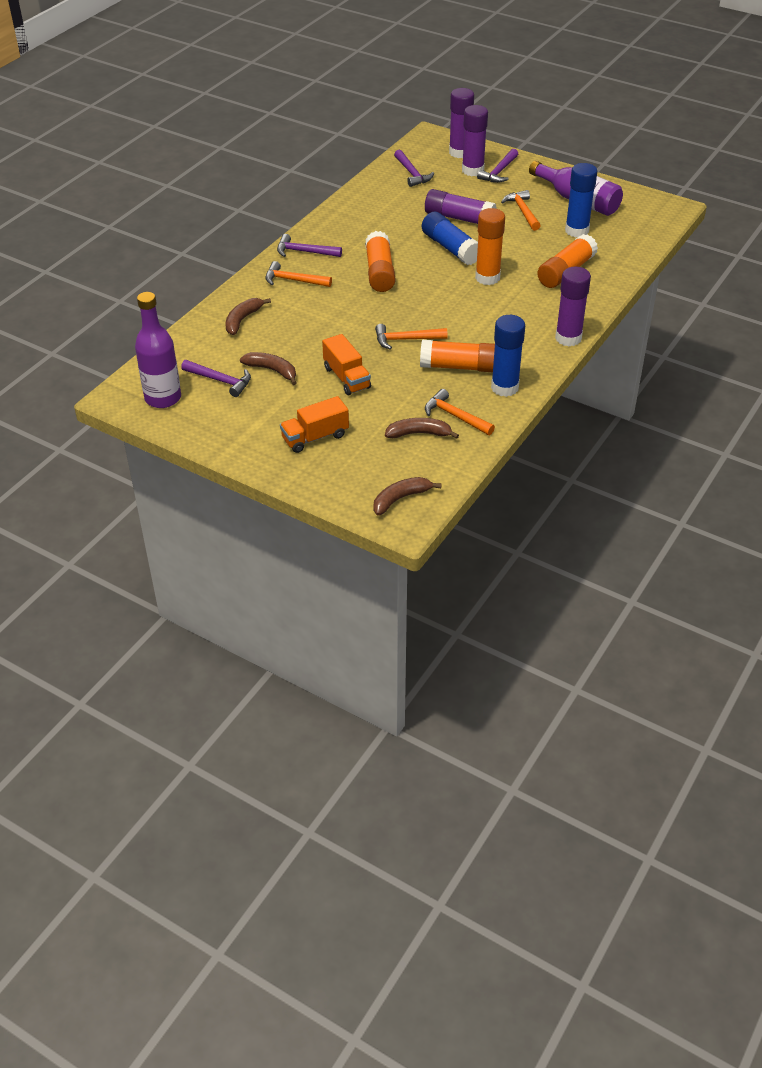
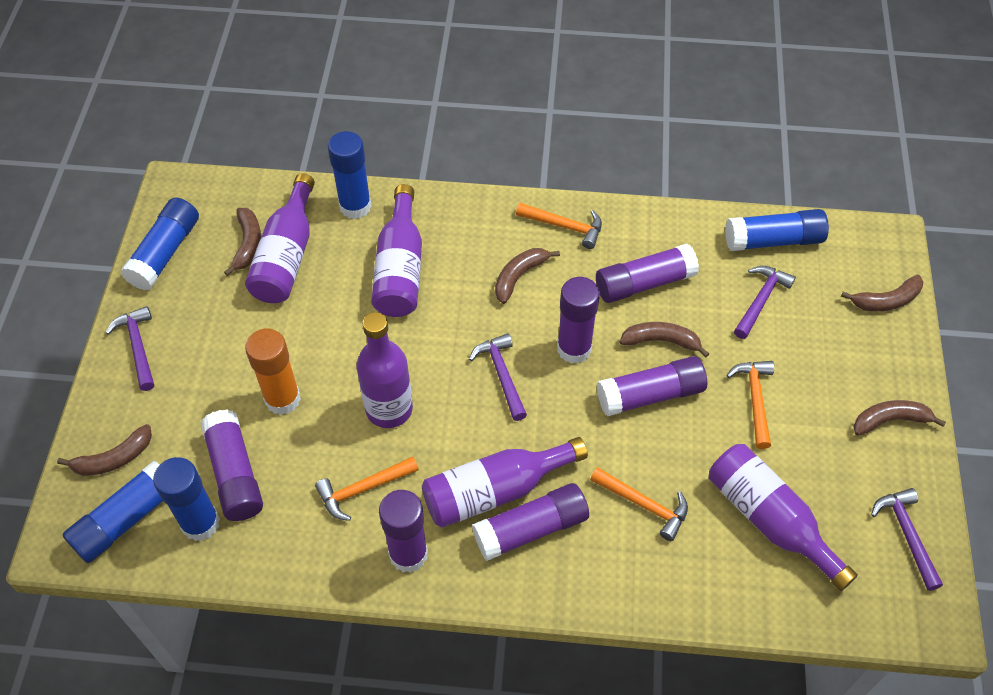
blue glue stick: [422,212,478,265] [491,315,525,397] [565,163,597,237] = 3 -> [63,461,163,563] [121,198,199,291] [153,457,220,541] [328,131,372,219] [725,209,829,251] = 5
brown banana: [225,298,271,335] [240,352,297,385] [373,477,442,516] [385,418,459,439] = 4 -> [57,424,152,476] [224,208,261,276] [495,248,560,304] [620,322,709,357] [841,275,923,311] [853,400,946,436] = 6
orange glue stick: [365,231,395,292] [420,340,495,372] [475,208,505,285] [537,234,598,288] = 4 -> [245,329,301,415] = 1
orange truck: [280,396,349,453] [322,334,371,395] = 2 -> none = 0
purple bottle: [135,292,181,408] [529,161,623,216] = 2 -> [245,173,315,303] [357,312,413,428] [371,184,422,317] [422,437,588,528] [709,444,858,591] = 5
purple glue stick: [425,189,496,224] [449,88,474,158] [462,105,488,176] [555,267,591,346] = 4 -> [200,409,263,521] [379,490,428,573] [472,483,589,561] [557,277,600,364] [596,243,699,303] [597,356,707,417] = 6

